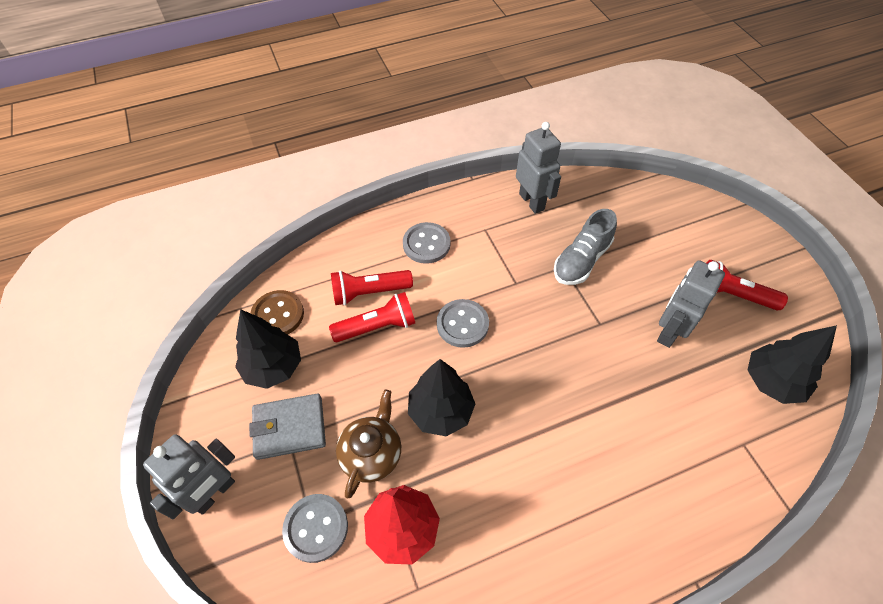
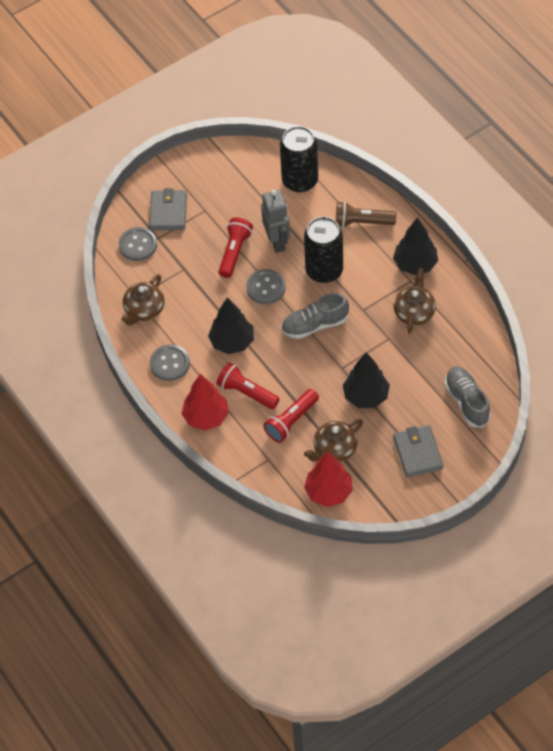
black can: none = 0 -> [280,126,318,192] [304,217,343,283] = 2
brown button: [251,290,304,335] = 1 -> none = 0
brown flashlight: none = 0 -> [336,201,396,228] = 1
brown teapot: [336,389,401,499] = 1 -> [121,274,164,326] [304,419,363,462] [393,268,436,334] = 3
grey robot: [143,434,235,519] [516,122,561,214] [657,260,725,348] = 3 -> [261,190,290,253] = 1
grey shoe: [554,209,617,285] = 1 -> [281,293,349,339] [444,367,491,428] = 2
grey wallet: [249,393,326,460] = 1 -> [149,188,187,230] [393,425,443,478] = 2
red tree: [364,485,440,565] = 1 -> [182,374,229,430] [304,451,353,507] = 2

